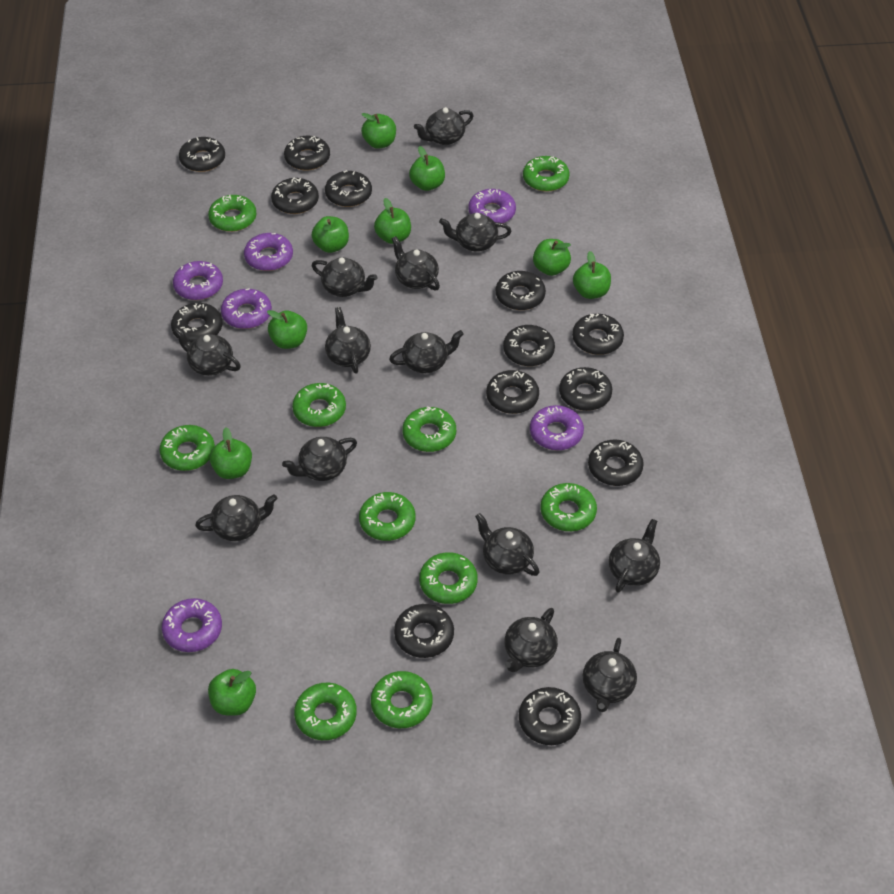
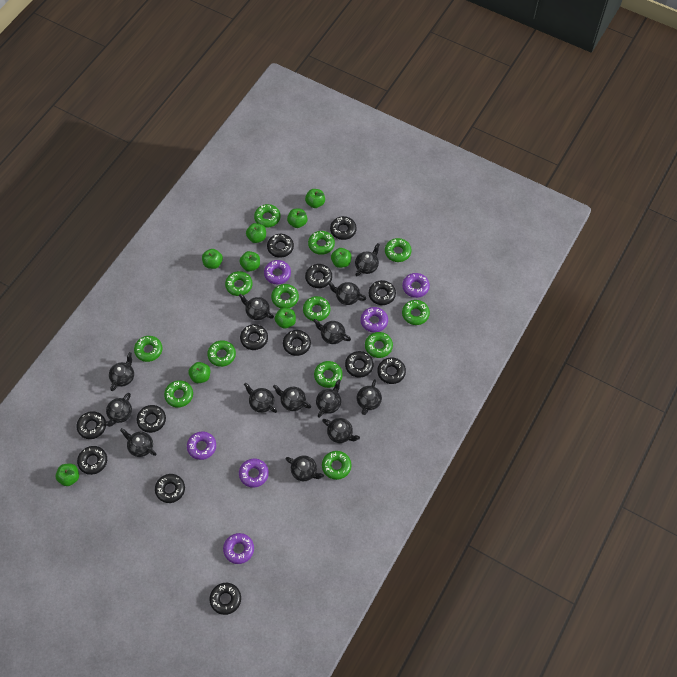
green donut: [159,425,215,471] [208,195,256,232] [292,383,346,427] [294,682,357,740] [359,492,416,541] [371,671,433,728] [402,406,456,452] [419,552,478,604] [523,156,570,192] [541,483,597,531] = 10 -> [134,336,162,362] [164,380,193,407] [207,340,236,367] [225,271,253,296] [254,204,280,228] [271,284,299,308] [303,296,330,321] [308,231,335,255] [314,361,343,388] [322,451,352,480] [365,332,393,358] [385,238,412,262] [402,300,430,325] = 13

